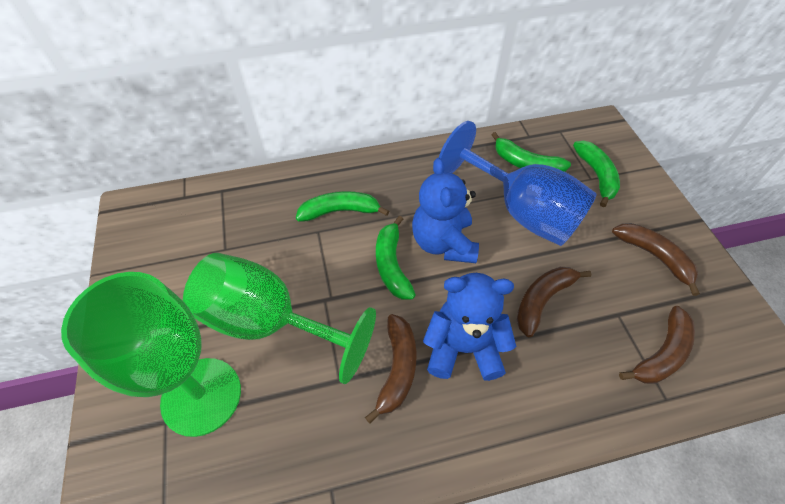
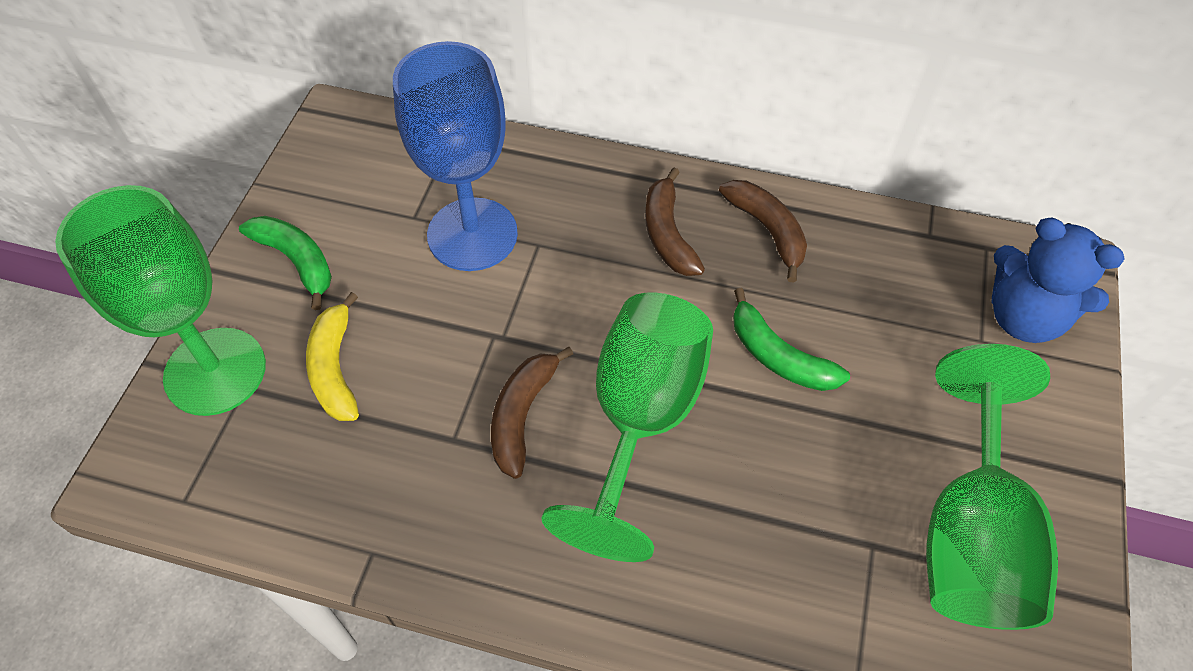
blue teddy bear: [412,158,479,263] [423,273,516,381] = 2 -> [992,218,1125,343] = 1
brown banana: [365,314,417,424] [517,267,591,337] [612,223,700,296] [619,306,695,384] = 4 -> [491,347,573,479] [645,168,705,276] [719,180,807,283] = 3
green banana: [296,191,389,222] [376,216,416,299] [492,132,571,172] [573,141,620,207] = 4 -> [239,216,332,310] [733,288,850,391] = 2
green goblet: [61,272,241,437] [183,253,376,384] = 2 -> [55,185,266,416] [542,292,713,562] [926,344,1058,630] = 3
yellow banana: none = 0 -> [306,292,359,421] = 1

